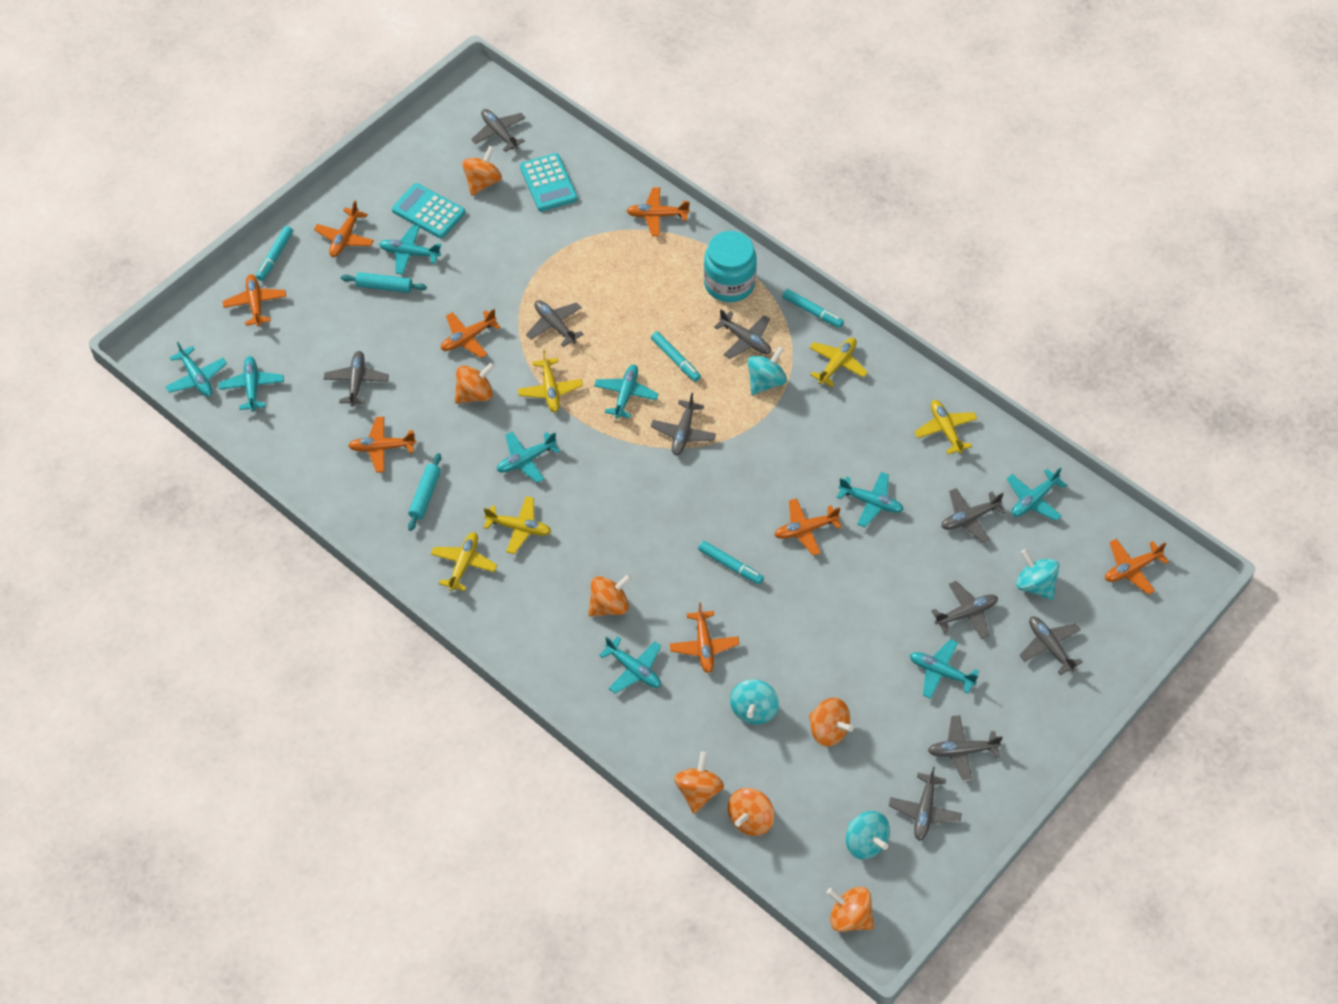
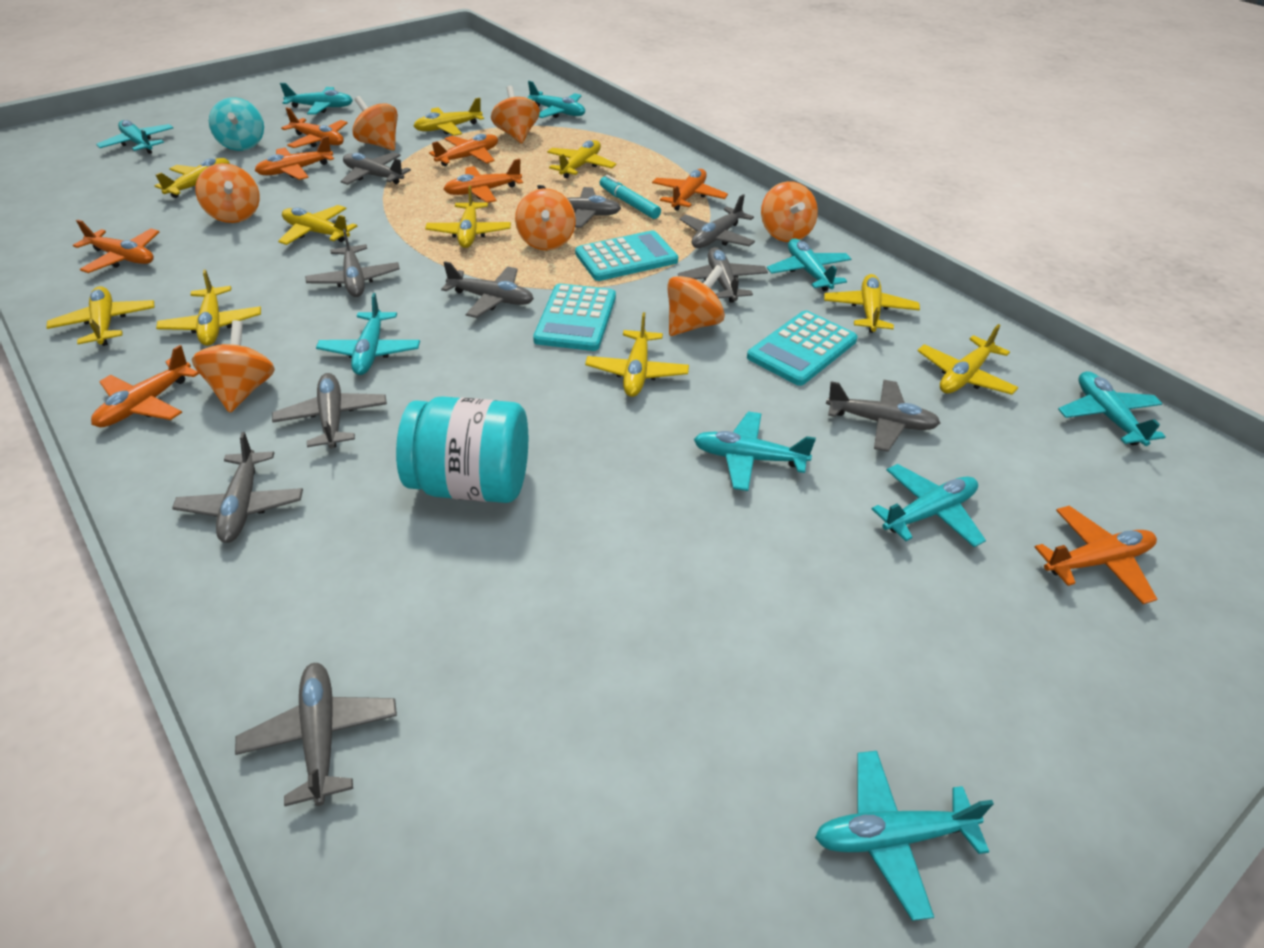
turquoise calculator: [392,183,465,238] [520,153,578,211] = 2 -> [533,283,616,351] [575,230,678,281] [747,310,857,386] = 3
turquoise marker: [256,226,293,281] [651,332,701,382] [698,541,764,584] [782,289,844,328] = 4 -> [600,175,661,219] = 1
turquoise rolling pin: [341,272,427,293] [408,453,441,531] = 2 -> none = 0
turquoise spinning top: [730,679,779,725] [747,346,787,395] [846,811,890,859] [1016,549,1059,600] = 4 -> [209,97,264,151] = 1
yellow plane: [431,532,497,591] [483,496,551,554] [518,350,583,412] [809,338,868,387] [914,400,978,454] = 5 -> [46,286,155,346] [155,158,230,198] [156,269,261,346] [278,205,357,245] [414,98,484,136] [425,185,511,248] [547,140,616,178] [585,312,689,397] [824,274,920,333] [917,324,1018,395] = 10

